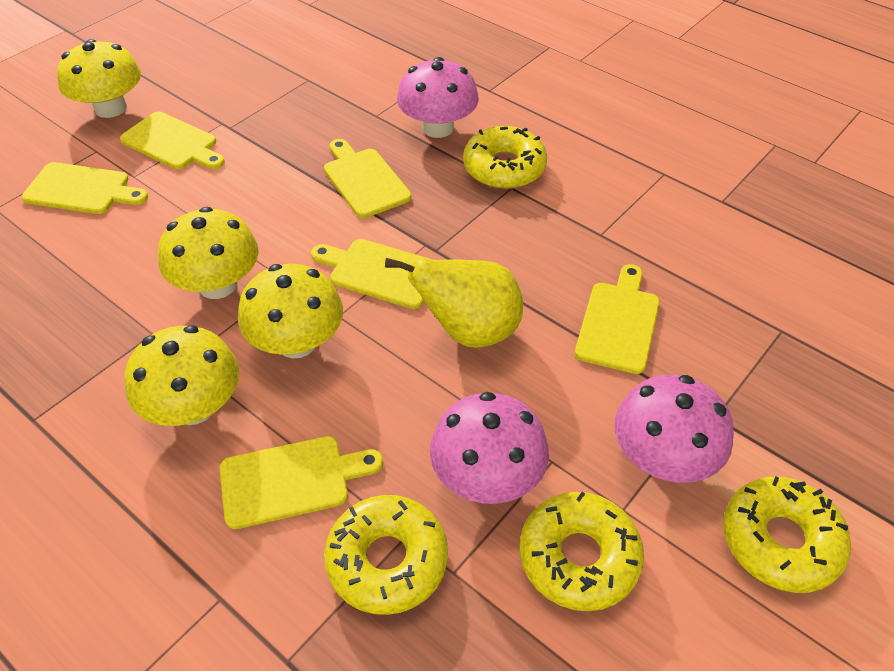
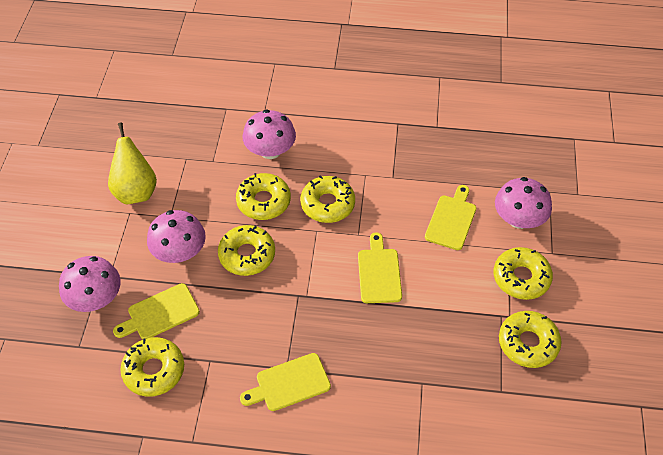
pink mushroom: [397,57,479,138] [430,392,549,504] [614,375,734,483] = 3 -> [59,256,121,312] [147,210,206,263] [243,110,296,159] [495,177,552,229] = 4
yellow cutting board: [22,162,148,214] [120,112,225,169] [219,436,383,529] [311,239,433,309] [324,139,411,218] [575,264,660,374] = 6 -> [113,283,200,339] [240,353,331,411] [358,232,402,303] [425,185,476,250] = 4
yellow donut: [324,495,448,615] [463,126,547,189] [520,492,644,611] [723,477,851,593] = 4 -> [120,337,184,397] [218,225,275,276] [236,173,291,220] [301,175,355,223] [494,247,553,300] [499,311,562,368] = 6
yellow mushroom: [57,39,141,118] [125,325,239,426] [158,207,259,299] [238,264,343,358] = 4 -> none = 0

